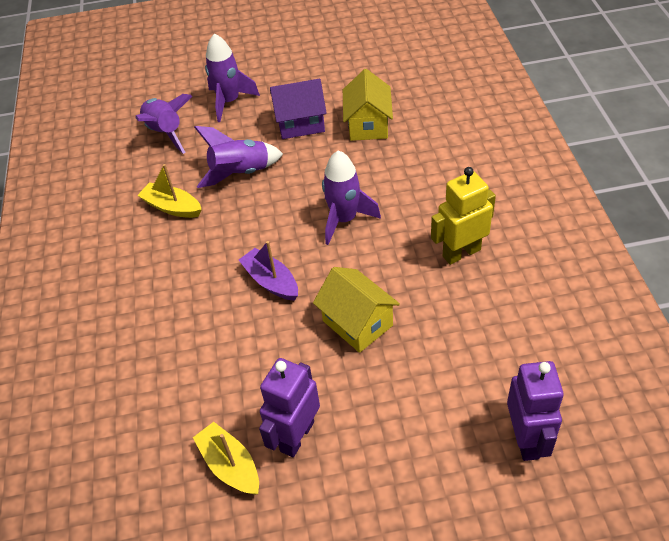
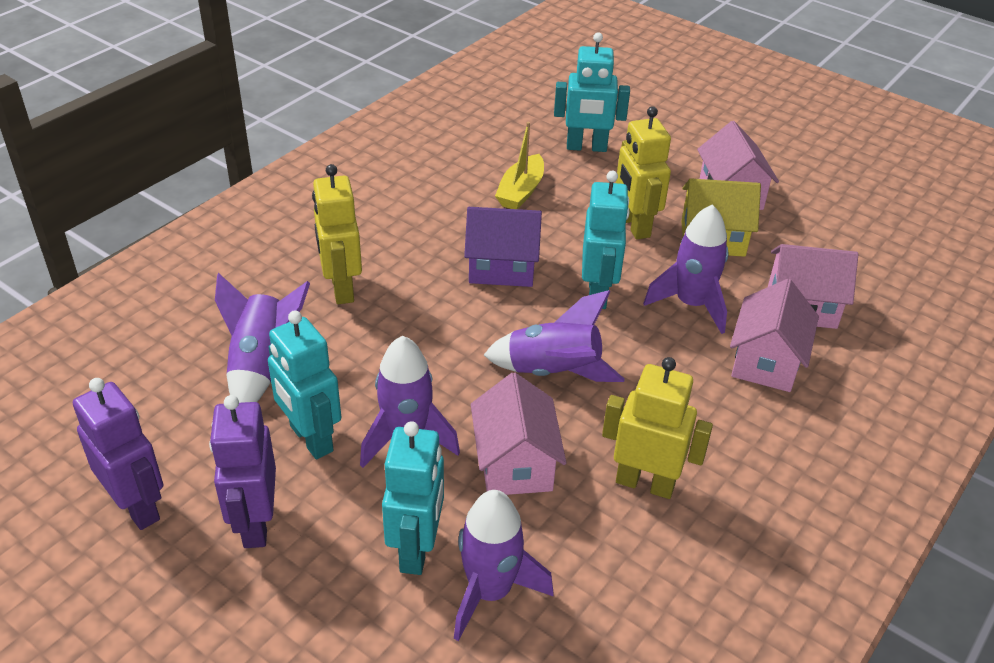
pink house: none = 0 -> [471,373,566,495] [697,121,779,210] [730,279,819,392] [768,244,858,329] = 4
purple boat: [239,241,298,301] = 1 -> none = 0
purple rocket: [136,94,193,154] [194,126,283,188] [205,33,260,122] [322,150,381,245] = 4 -> [215,273,310,403] [360,336,460,468] [454,490,554,641] [484,290,625,382] [643,204,729,334] = 5
turquoise robot: none = 0 -> [268,310,341,460] [382,421,444,575] [554,32,630,152] [582,171,629,309] = 4
yellow boat: [137,164,202,218] [193,422,259,495] = 2 -> [495,122,544,209] = 1
yellow house: [313,267,400,353] [343,69,393,141] = 2 -> [681,178,761,257] = 1
yellow robot: [431,167,496,265] = 1 -> [312,164,362,304] [602,357,713,499] [616,106,671,239] = 3

